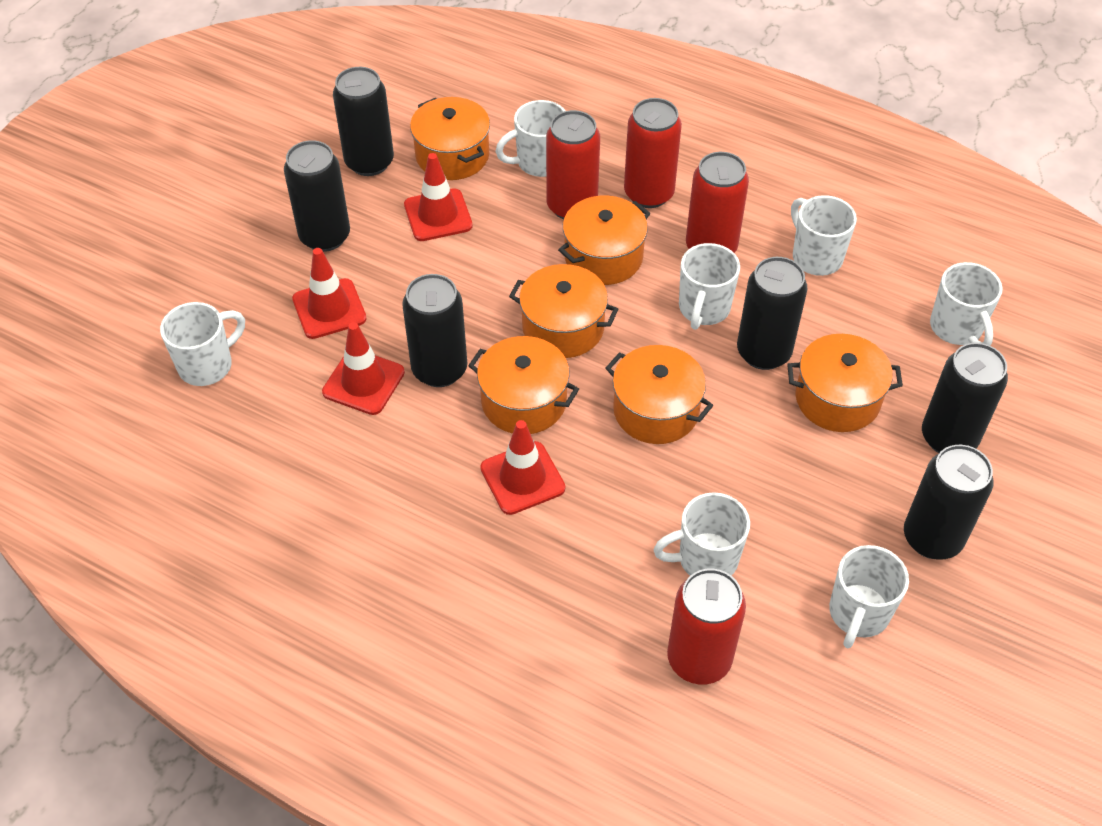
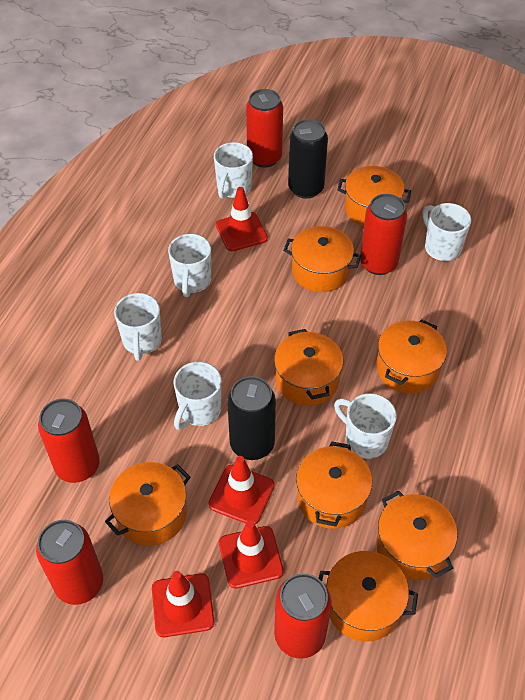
black can: [284,140,350,252] [333,67,394,176] [402,274,467,387] [737,257,807,370] [904,445,993,559] [922,343,1008,453] = 6 -> [227,376,276,460] [288,119,328,199] = 2
orange pot: [410,97,490,180] [468,336,579,434] [509,264,618,358] [558,195,651,285] [606,345,713,444] [787,334,903,432] = 6 -> [105,462,190,546] [274,329,343,406] [283,226,361,292] [296,441,372,529] [318,551,418,642] [337,166,411,226] [376,319,447,394] [376,491,457,580] = 8
red can: [546,110,600,219] [624,98,682,208] [667,569,746,685] [686,152,749,253] = 4 -> [36,520,103,605] [38,399,100,483] [246,89,283,168] [274,573,331,659] [360,194,407,275] = 5
white mug: [160,302,245,386] [495,100,566,177] [653,492,750,576] [679,243,740,330] [791,195,857,276] [829,545,909,648] [930,262,1003,345] = 7 -> [114,293,162,361] [168,234,211,297] [174,362,222,430] [214,142,253,199] [334,393,397,459] [423,203,471,261] = 6

